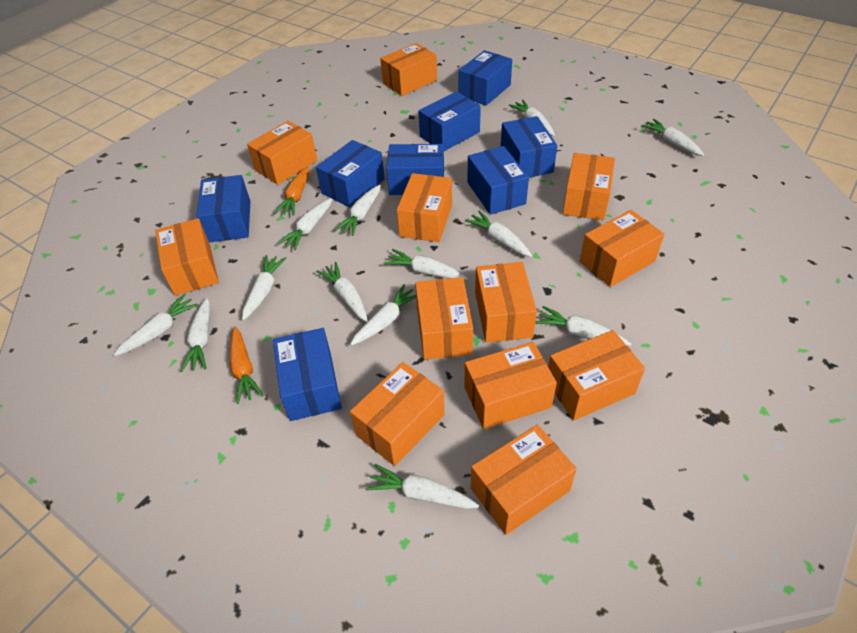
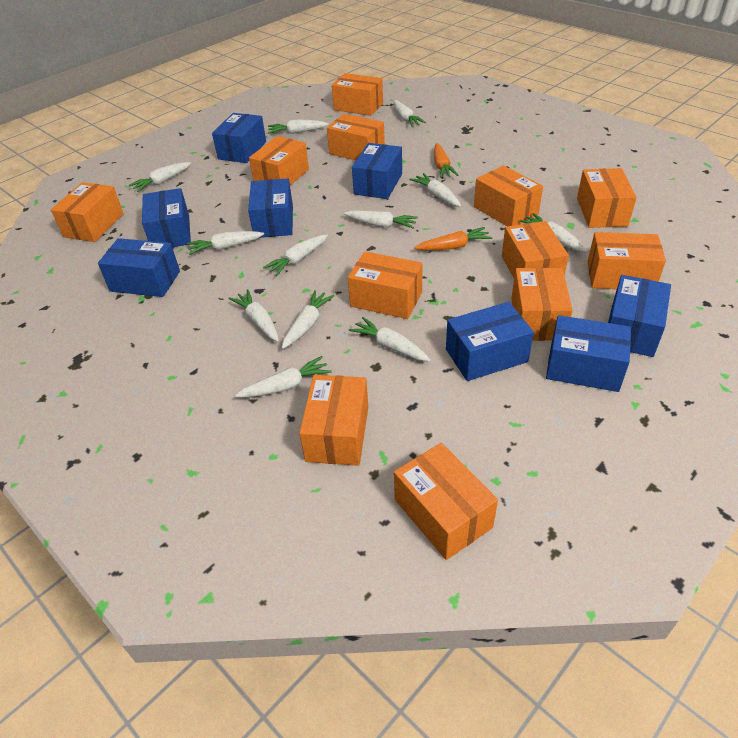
white carrot: [114,294,198,356] [181,298,210,372] [242,255,287,320] [278,198,332,250] [316,262,368,322] [334,185,381,236] [350,284,416,346] [366,464,479,509] [384,249,468,280] [465,210,532,257] [509,100,555,136] [535,306,631,346] [641,119,704,156] = 13 -> [129,162,191,192] [187,231,264,255] [228,289,279,342] [235,356,331,398] [263,235,328,276] [268,119,329,134] [282,290,335,349] [344,211,418,229] [349,317,431,362] [393,100,426,127] [409,173,461,207] [520,213,587,252] = 12

